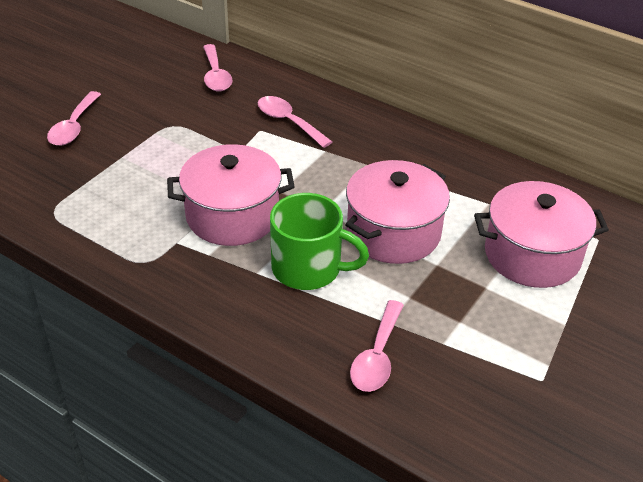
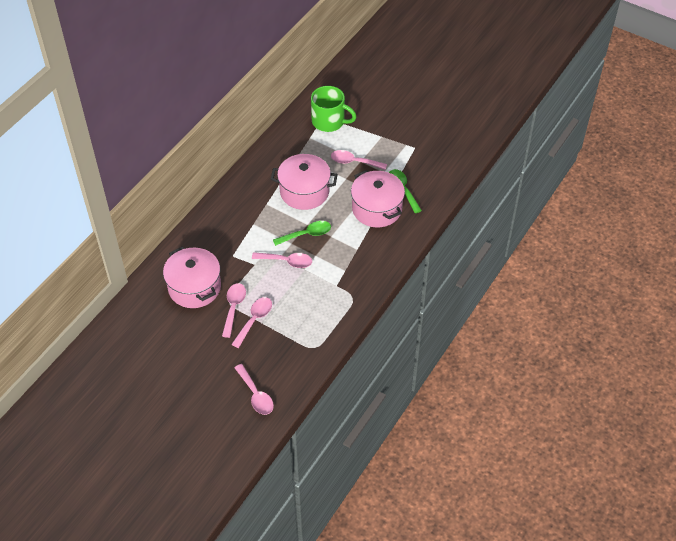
green spoon: none = 0 -> [273,221,331,246] [389,169,422,213] = 2
pink spoon: [47,91,101,146] [203,44,233,91] [258,96,332,148] [350,300,404,392] = 4 -> [222,283,246,338] [231,297,272,348] [234,364,274,415] [252,252,312,268] [331,150,387,170] = 5

